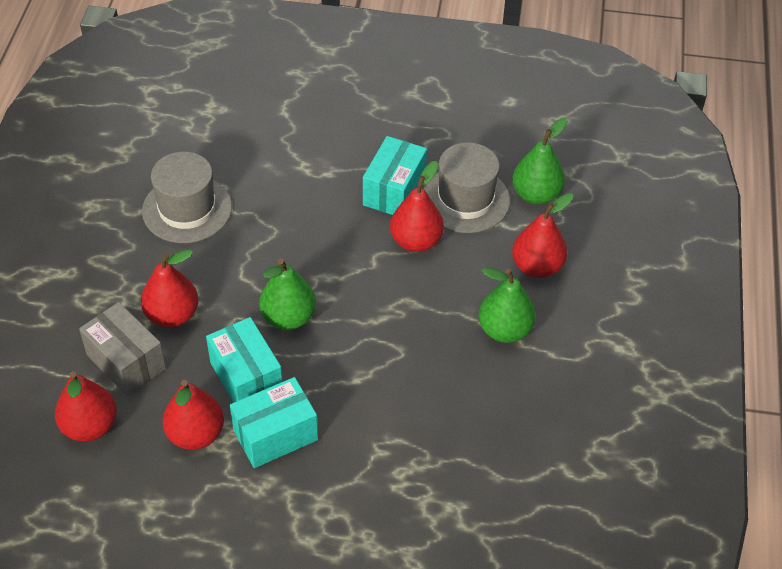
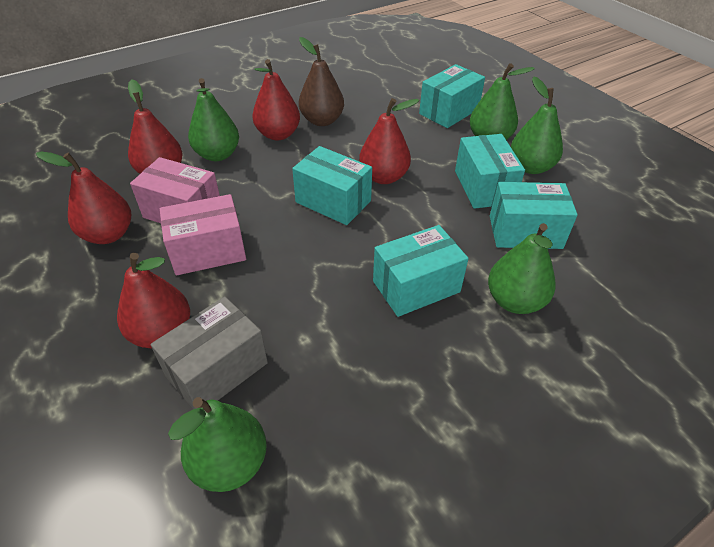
brown pear: none = 0 -> [299,37,344,126] = 1
green pear: [259,259,316,330] [478,268,536,343] [512,118,567,205] = 3 -> [168,397,267,492] [188,78,239,161] [470,63,535,140] [488,223,556,314] [511,76,563,174] = 5
grey hat: [142,152,232,243] [424,142,510,233] = 2 -> none = 0
pink box: none = 0 -> [130,157,220,223] [160,194,246,275] = 2
turquoise box: [206,317,282,403] [230,377,318,468] [363,136,427,215] = 3 -> [292,146,372,225] [373,225,469,317] [419,64,485,128] [455,134,525,209] [490,182,578,249] = 5

